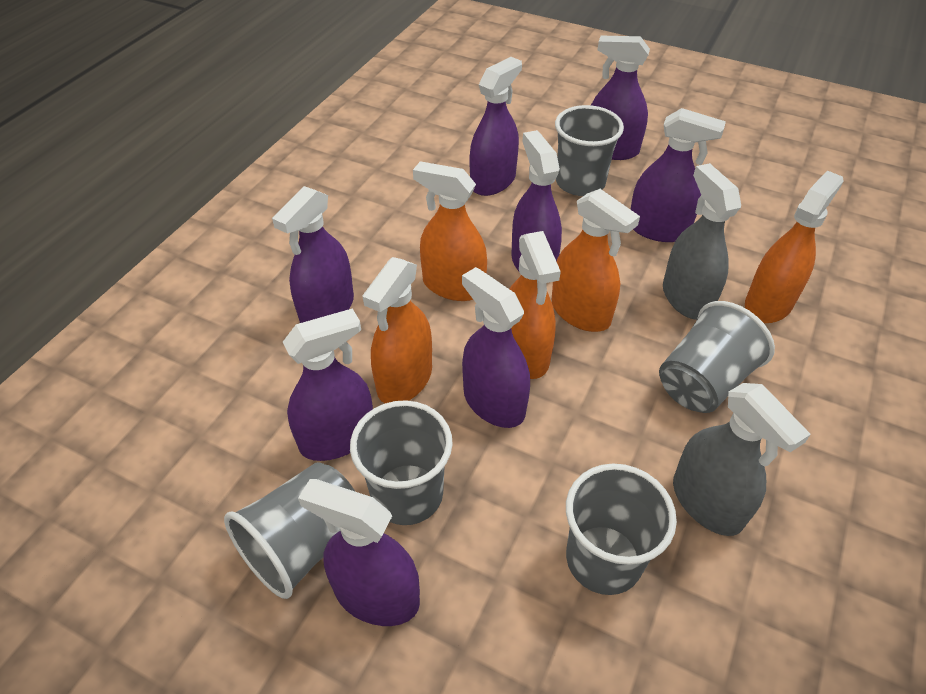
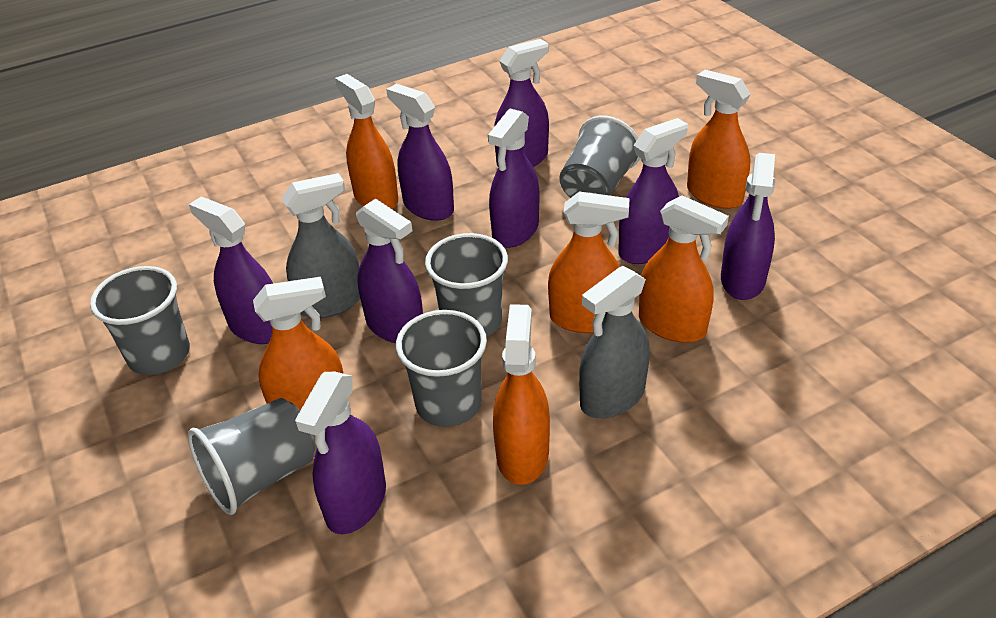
orange spray bottle: [362,257,432,403] [413,161,487,301] [509,231,561,379] [552,189,640,332] [745,171,843,323] = 5 -> [253,277,344,410] [335,74,398,209] [493,304,550,485] [548,192,629,333] [639,195,729,343] [687,70,751,209] = 6

